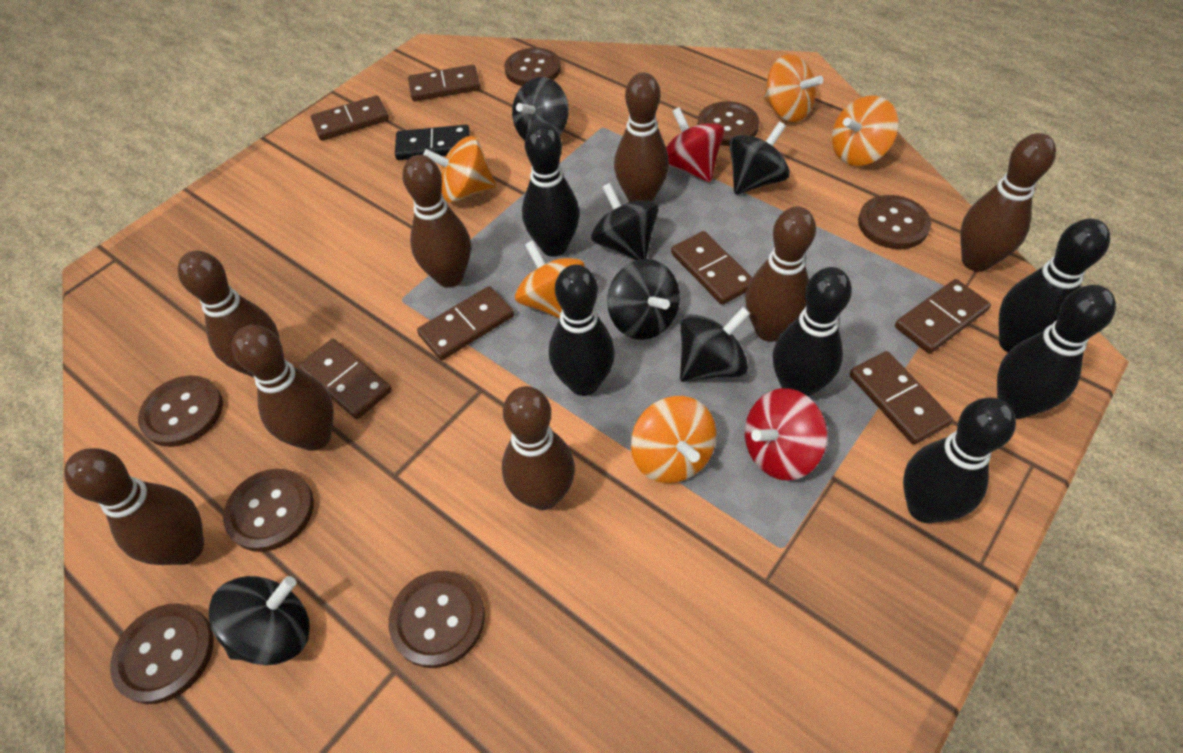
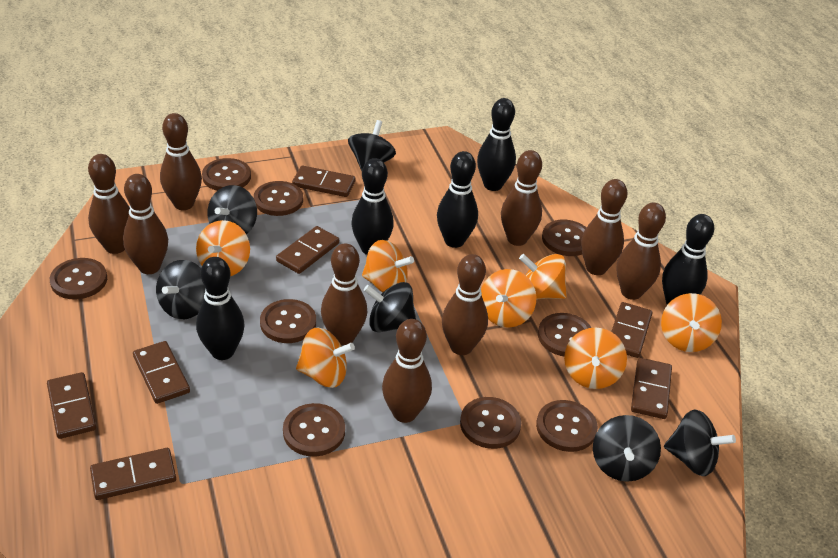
black bowling pin: [522,122,580,257] [549,265,615,396] [773,267,852,397] [903,397,1016,523] [997,285,1116,419] [999,219,1110,352] = 6 -> [196,257,245,360] [351,158,394,255] [437,151,478,248] [477,98,516,191] [662,214,714,305] = 5
black domino: [395,125,470,160] = 1 -> none = 0
brown bowling pin: [64,448,204,565] [178,250,280,378] [232,325,334,451] [402,155,471,288] [502,386,575,510] [614,72,669,202] [746,207,816,342] [960,133,1056,272] = 8 -> [88,154,130,254] [123,174,168,274] [160,113,202,210] [321,244,367,345] [382,319,432,423] [442,254,488,355] [501,150,542,246] [581,179,627,275] [617,203,666,300] = 9
brown button: [110,604,214,704] [138,375,223,447] [223,469,314,552] [389,571,485,668] [504,48,561,86] [697,101,759,146] [858,195,931,249] = 7 -> [50,258,107,299] [202,158,251,191] [254,181,303,216] [260,299,316,343] [283,403,345,457] [460,397,521,449] [536,400,598,452] [538,313,591,356] [542,220,587,256] = 9
orange spinning top: [423,136,496,202] [515,240,585,319] [631,396,716,483] [763,54,823,122] [832,96,898,166] = 5 -> [196,220,250,276] [296,328,355,388] [362,240,414,293] [481,269,536,328] [519,254,567,300] [564,327,627,389] [661,293,722,352] = 7
red spinning top: [666,107,725,182] [745,388,827,480] = 2 -> none = 0

